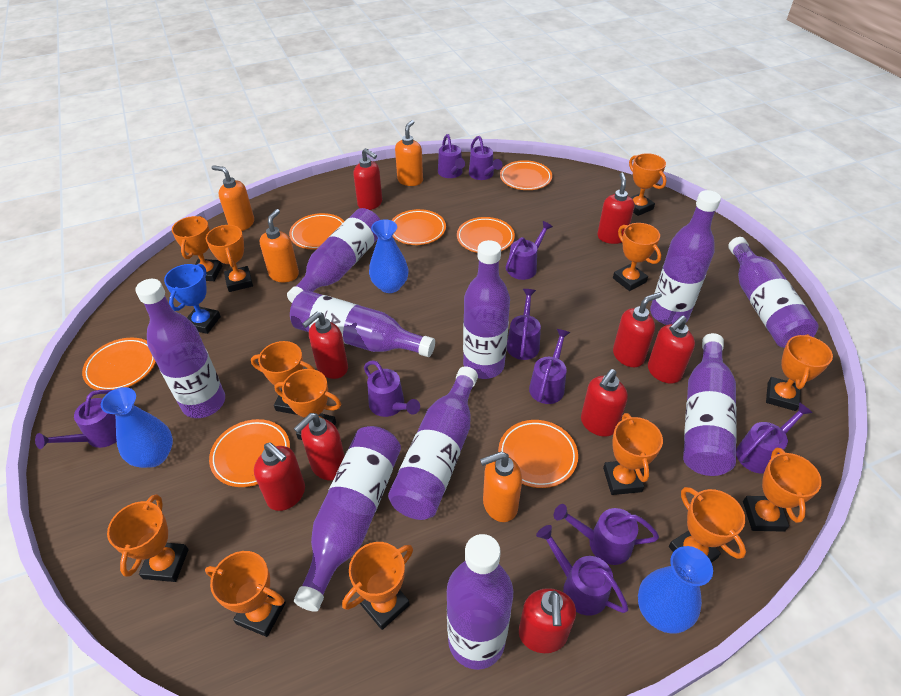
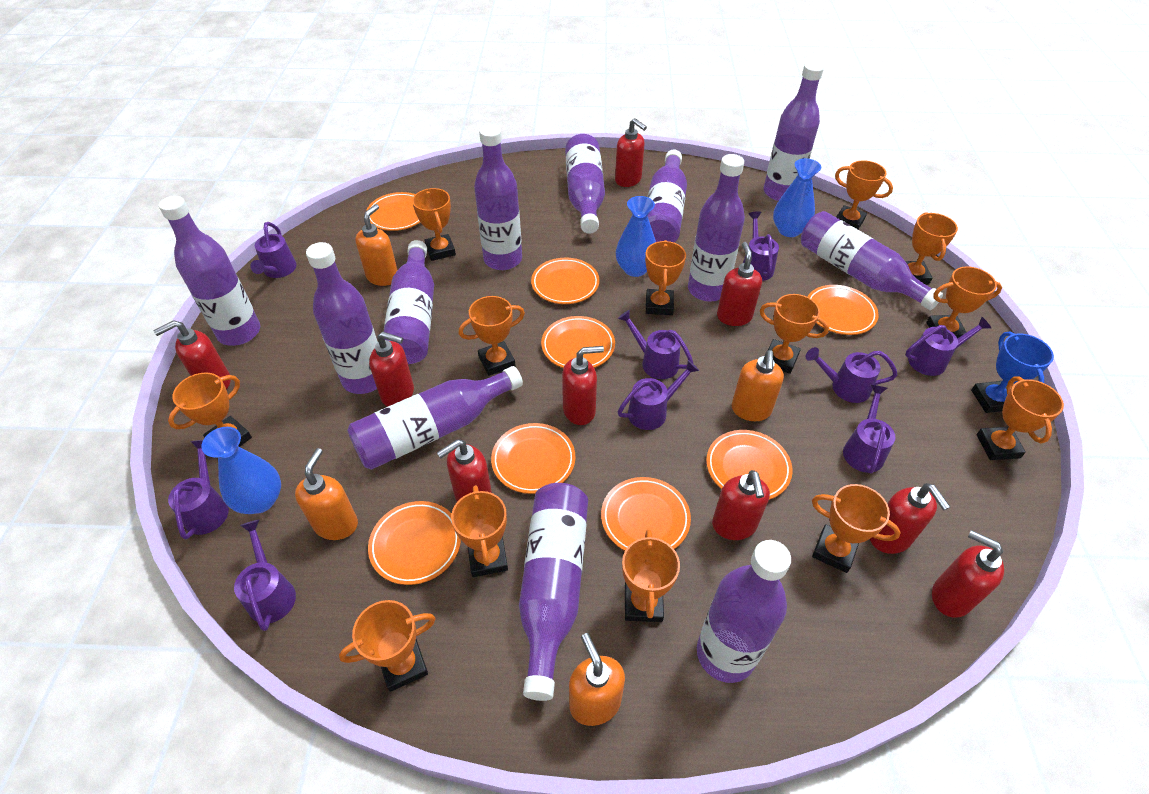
orange plate: [82,338,156,390] [209,419,290,487] [289,213,344,250] [392,209,446,245] [457,217,515,253] [498,420,578,488] [500,160,552,190] = 7 -> [366,192,420,231] [368,501,461,585] [491,423,576,494] [531,258,600,304] [541,316,615,368] [601,477,691,551] [706,430,793,500] [807,285,879,335] = 8
purple bottle: [135,279,225,418] [287,208,380,303] [290,290,435,357] [294,426,401,612] [388,366,478,520] [447,534,513,670] [463,240,510,379] [650,190,721,325] [683,333,737,476] [728,237,819,348] = 10 -> [159,196,260,346] [306,242,378,394] [347,366,523,470] [384,240,434,364] [474,125,522,270] [519,483,588,701] [565,134,605,234] [647,149,687,242] [688,154,745,302] [697,540,791,683] [764,62,824,201] [801,211,943,310] = 12
purple watering can: [35,390,117,449] [364,360,420,417] [438,134,465,178] [469,136,503,180] [506,221,553,280] [507,289,541,360] [529,329,570,404] [536,525,628,616] [554,504,659,565] [736,402,813,474] = 10 -> [168,440,229,539] [234,519,296,631] [250,222,297,278] [618,310,694,379] [618,360,699,430] [743,211,779,281] [806,347,898,403] [843,385,896,473] [905,317,991,376] = 9

